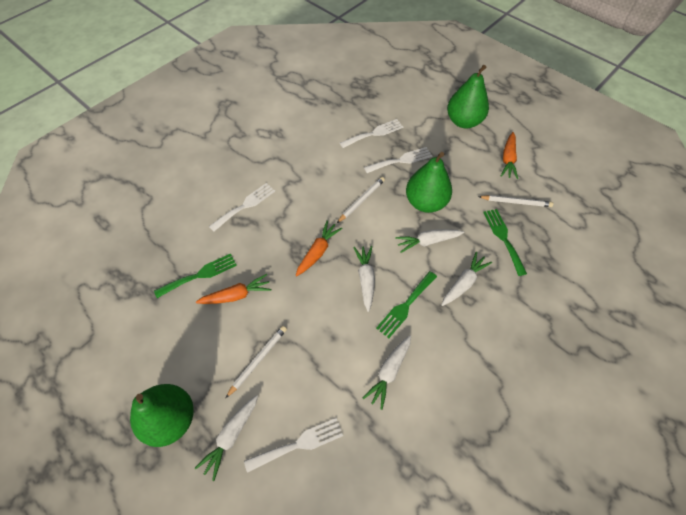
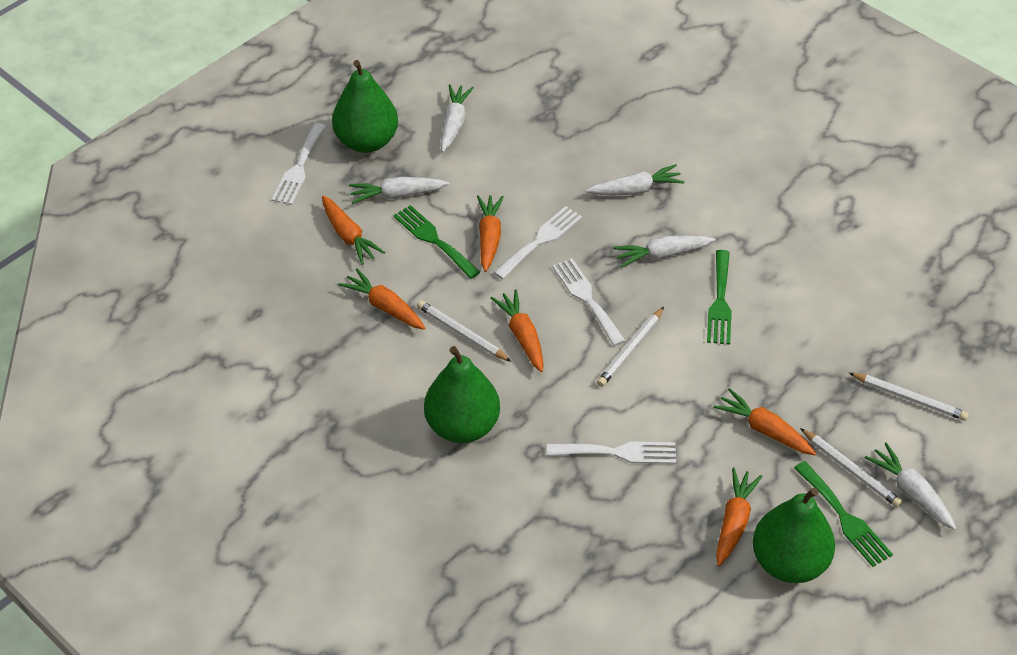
orange carrot: [196,274,272,304] [296,220,342,276] [501,132,518,179] = 3 -> [322,196,385,265] [338,268,425,330] [477,195,504,272] [491,289,543,372] [714,388,816,455] [716,468,763,566] = 6
white pencil: [226,326,287,398] [337,177,385,223] [478,195,553,207] = 3 -> [417,300,511,362] [597,307,664,387] [800,428,903,508] [849,373,969,421] = 4

